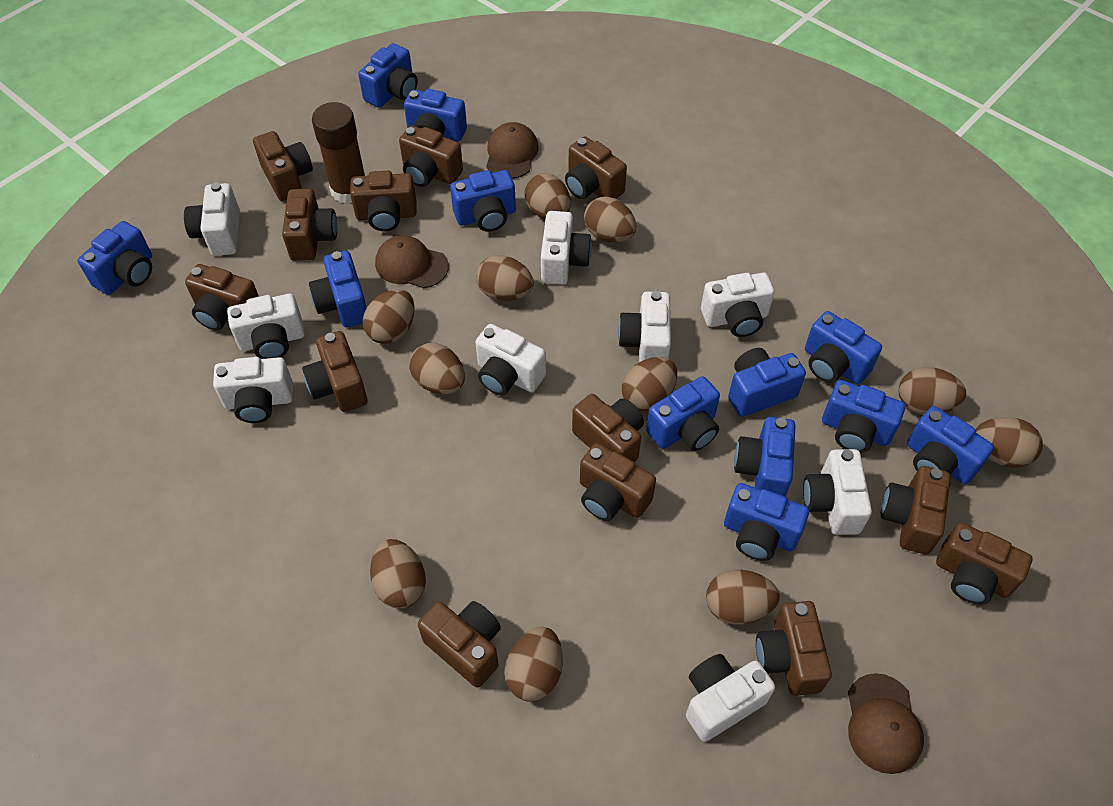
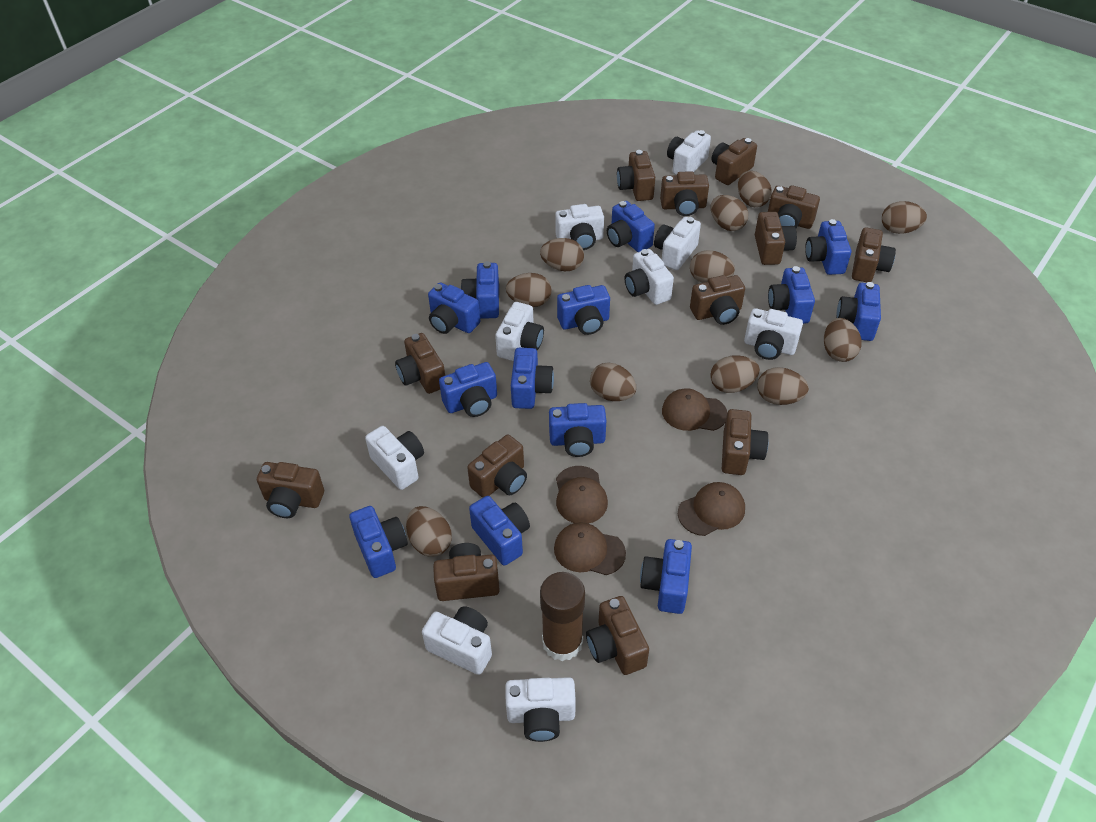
blue camera: [78,221,152,295] [309,251,367,327] [358,43,417,108] [404,89,467,142] [450,170,516,232] [646,376,720,451] [724,483,809,561] [728,348,806,417] [734,417,795,497] [805,311,882,384] [822,380,905,453] [907,406,994,484] = 12 -> [349,506,408,578] [428,283,480,334] [439,362,497,417] [461,261,499,319] [469,496,530,566] [511,348,554,409] [549,403,606,457] [557,285,610,335] [607,201,655,252] [640,539,692,614] [768,266,815,324] [805,219,851,275] [836,282,881,341] = 13
brown cap: [375,235,449,288] [486,122,539,179] [848,673,924,774] = 3 -> [554,522,626,575] [556,466,608,524] [662,388,727,431] [678,482,745,536] = 4

